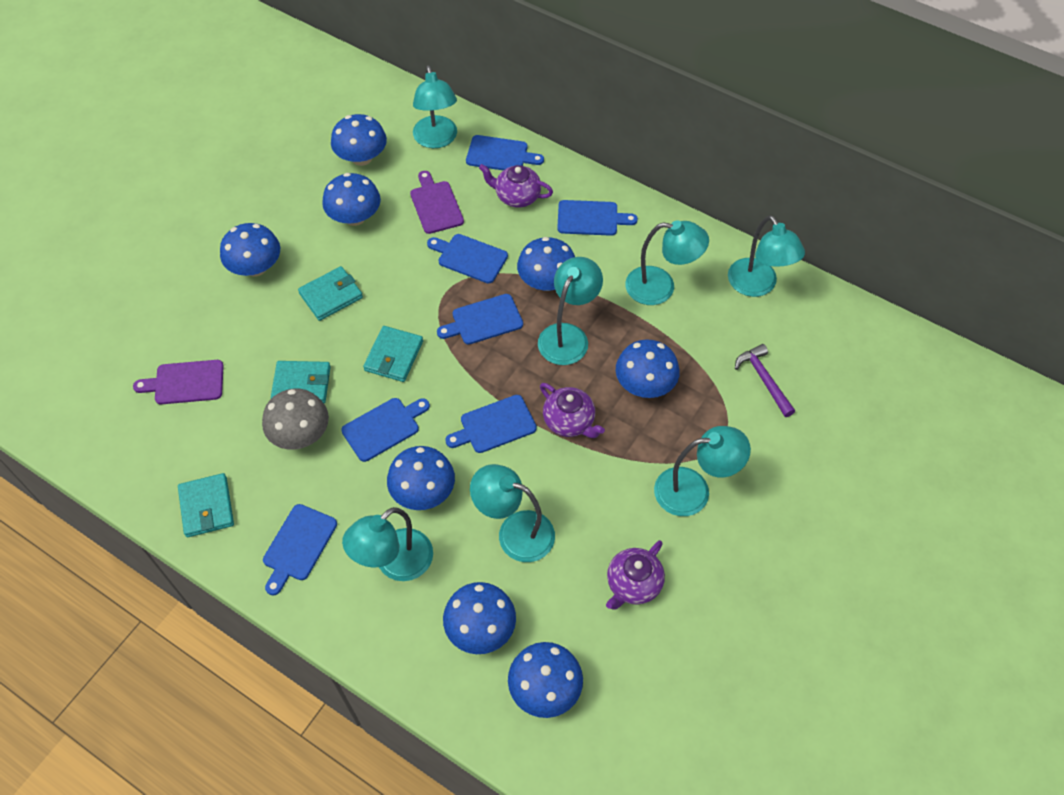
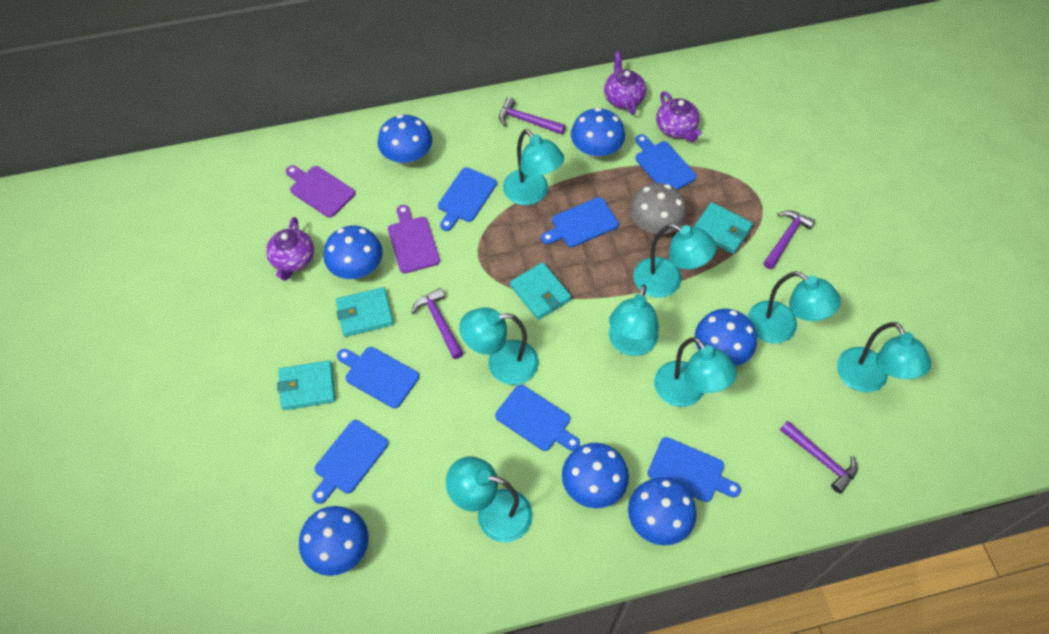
blue mushroom: [220,223,280,276] [322,173,381,226] [331,114,387,166] [387,446,455,510] [443,582,516,654] [508,642,583,718] [517,237,575,291] [616,339,680,398] = 8 -> [299,506,369,576] [323,226,383,279] [378,114,432,164] [562,443,629,508] [571,108,625,158] [628,478,697,546] [695,309,757,366] = 7
purple hammer: [735,344,795,417] = 1 -> [411,288,463,359] [499,97,566,134] [763,210,815,269] [780,421,858,493] = 4
turquoise lamp: [342,507,433,581] [413,65,457,148] [470,464,555,562] [538,257,603,365] [625,220,709,305] [654,426,751,516] [728,215,805,297] = 7 -> [446,456,533,542] [459,308,539,385] [503,129,564,205] [609,284,659,356] [633,224,717,298] [654,337,737,407] [748,271,841,344] [837,322,931,392] = 8

